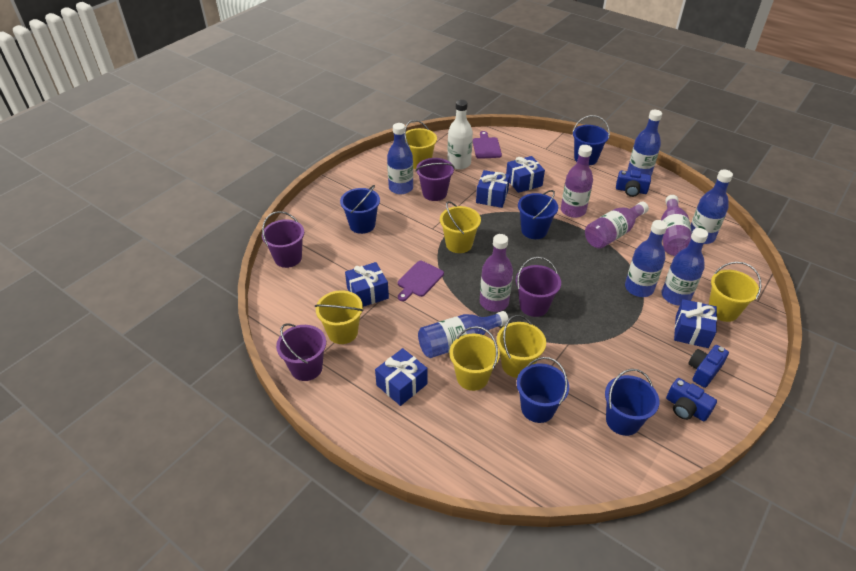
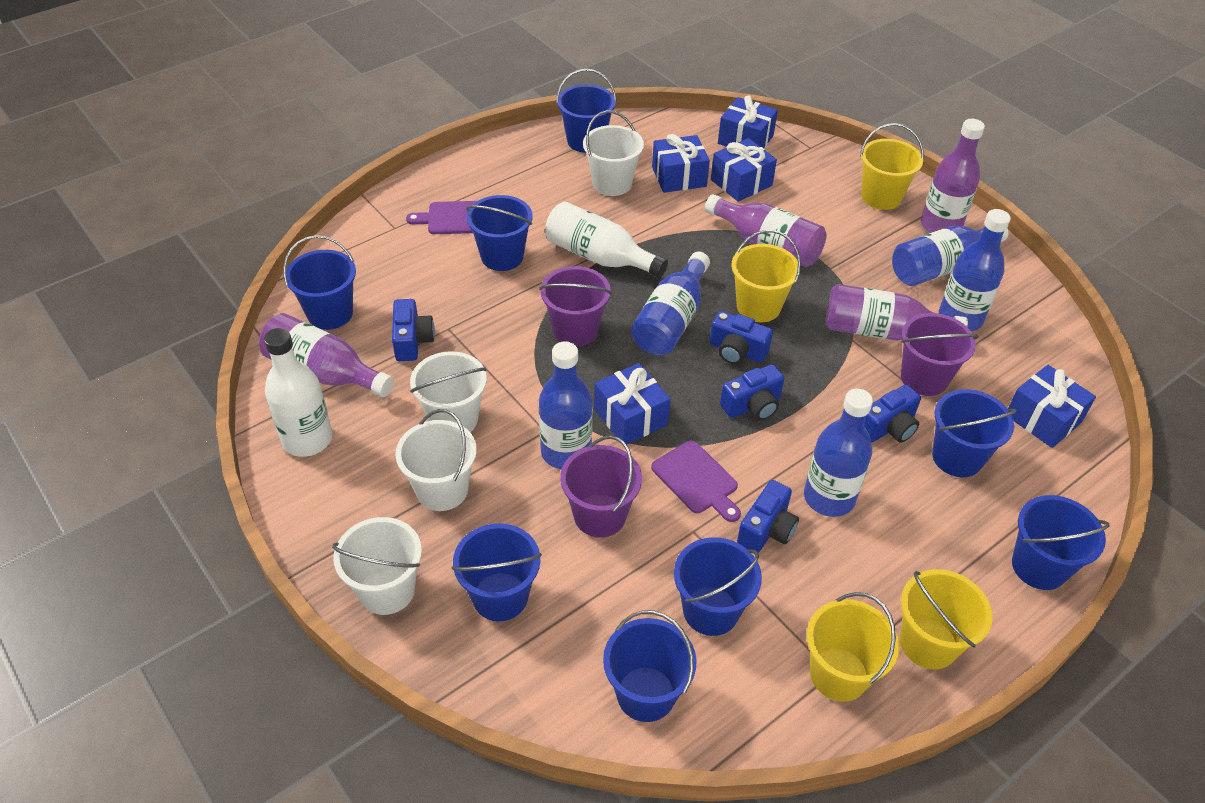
blue bottle: [387,123,413,194] [418,311,509,358] [625,220,667,297] [627,110,662,176] [662,228,708,306] [690,169,733,244] = 6 -> [539,341,593,469] [631,252,710,355] [804,389,873,517] [892,226,1009,286] [939,209,1011,331] = 5
blue bucket: [340,185,380,234] [517,357,569,423] [518,190,558,239] [573,115,610,165] [605,369,660,436] = 5 -> [283,235,356,330] [451,523,542,621] [466,195,533,271] [556,69,617,153] [603,610,697,722] [674,537,762,636] [932,389,1017,477] [1012,495,1110,590] = 8
blue camera: [616,170,651,197] [666,378,717,421] [688,345,729,388] = 3 -> [392,299,435,361] [710,311,773,364] [720,364,785,420] [737,480,799,553] [864,385,921,443] = 5
purple bucket: [262,211,304,268] [276,323,326,381] [416,158,454,201] [516,257,561,317] = 4 -> [539,266,612,347] [560,435,642,538] [901,313,978,396] = 3
white bottle: [447,100,473,170] = 1 -> [264,328,333,457] [545,202,668,278] = 2
white bucket: none = 0 -> [332,517,422,615] [395,409,477,511] [410,351,487,432] [583,110,644,196] = 4
yellow bucket: [315,290,363,344] [404,120,437,169] [440,201,481,253] [449,326,500,391] [497,315,546,378] [709,262,762,322] = 6 -> [731,230,801,322] [807,592,900,702] [860,123,924,210] [900,569,992,669] = 4

